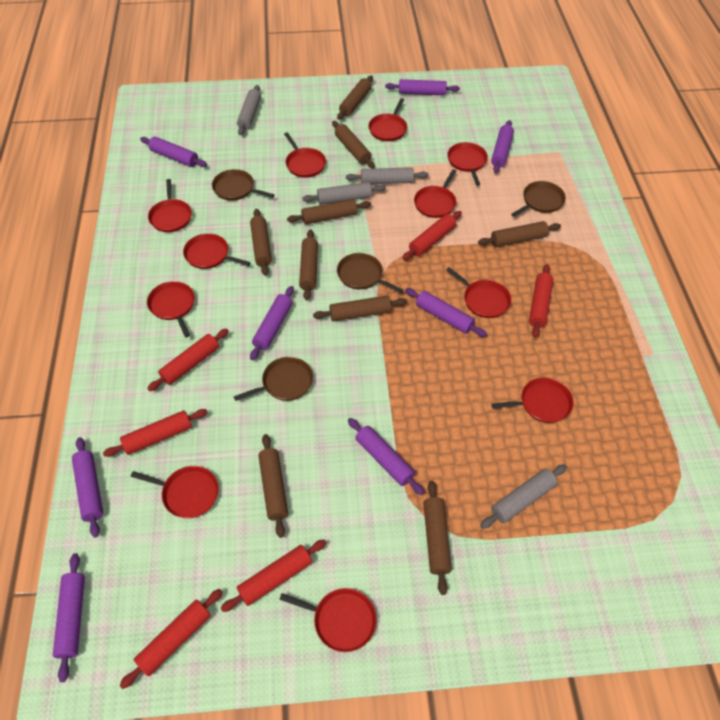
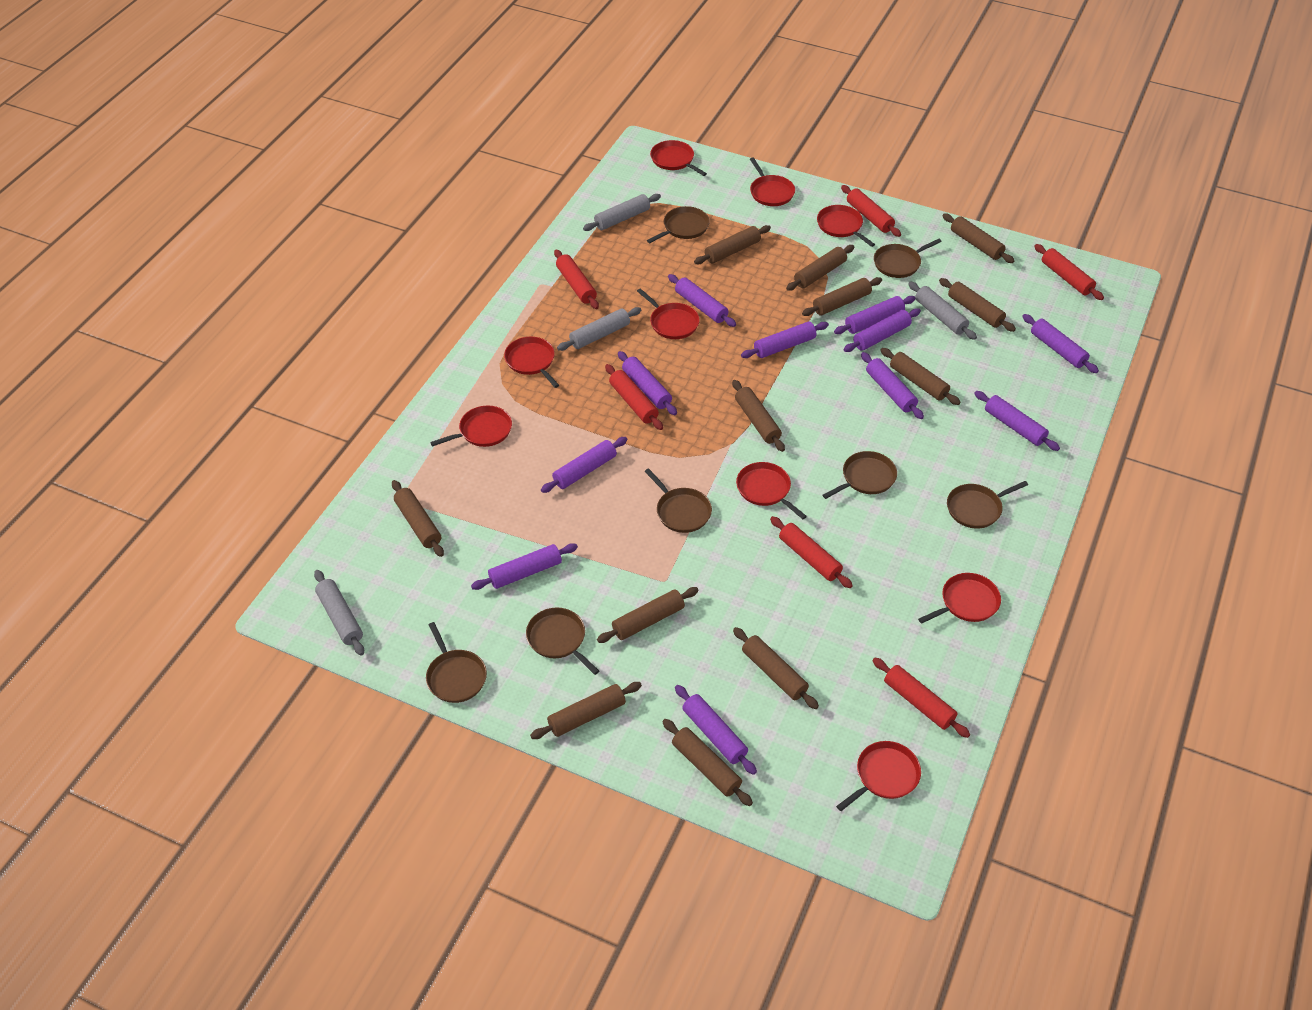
brown pan: [212,169,274,201] [234,357,313,401] [337,253,403,293] [511,181,566,217] = 4 -> [426,622,487,703] [526,608,599,675] [644,468,712,533] [647,206,710,243] [823,451,897,499] [874,239,942,278] [947,481,1028,529] = 7
brown rolling pin: [250,209,272,276] [258,434,288,538] [287,199,371,224] [299,229,318,300] [313,295,407,321] [332,121,375,169] [337,75,373,120] [423,481,452,595] [478,221,561,247] = 9 -> [392,480,444,557] [530,682,642,739] [597,587,699,643] [662,719,753,806] [694,225,771,264] [732,380,785,452] [733,627,819,709] [786,245,854,291] [802,277,882,316] [880,348,961,405] [939,278,1016,332] [942,213,1015,263] = 12
purple rolling pin: [53,553,85,682] [72,437,103,538] [140,137,207,167] [250,286,294,360] [348,418,424,495] [385,79,460,95] [405,288,487,337] [491,120,514,173] = 8 -> [471,543,578,590] [541,437,627,493] [618,351,677,415] [668,274,736,327] [675,685,757,775] [741,322,829,358] [834,296,916,334] [843,308,921,352] [861,352,924,419] [974,391,1060,451] [1022,314,1099,373] = 11
red pan: [131,466,219,518] [147,281,195,337] [148,179,192,232] [183,233,251,269] [279,588,377,652] [284,132,326,178] [368,98,407,141] [414,169,456,218] [446,267,511,318] [447,142,488,186] [491,377,574,423] = 11 -> [430,406,512,447] [504,337,559,388] [637,288,700,339] [650,140,707,176] [736,462,807,519] [750,157,795,206] [817,205,875,247] [836,741,921,811] [918,573,1001,624] = 9

